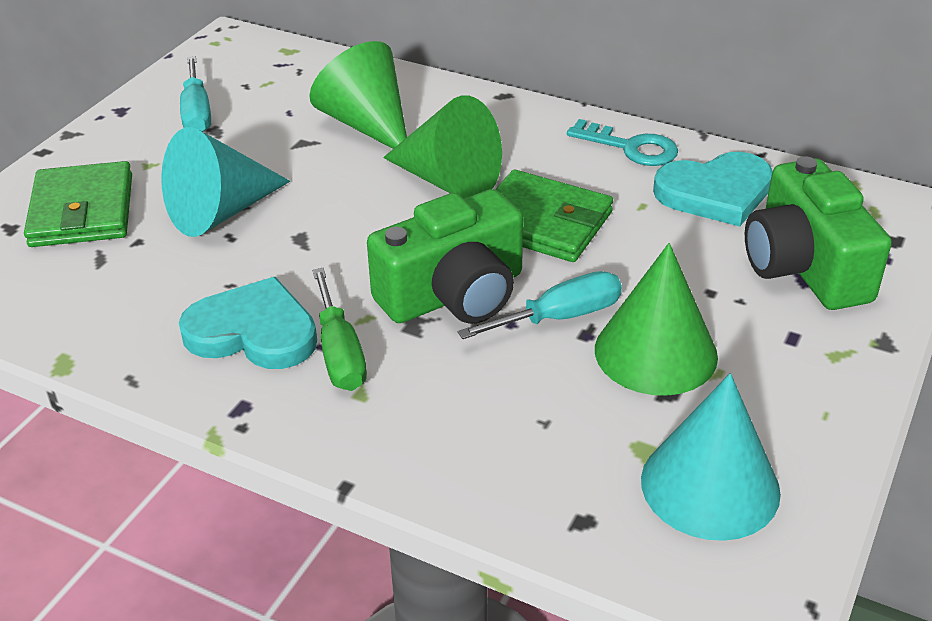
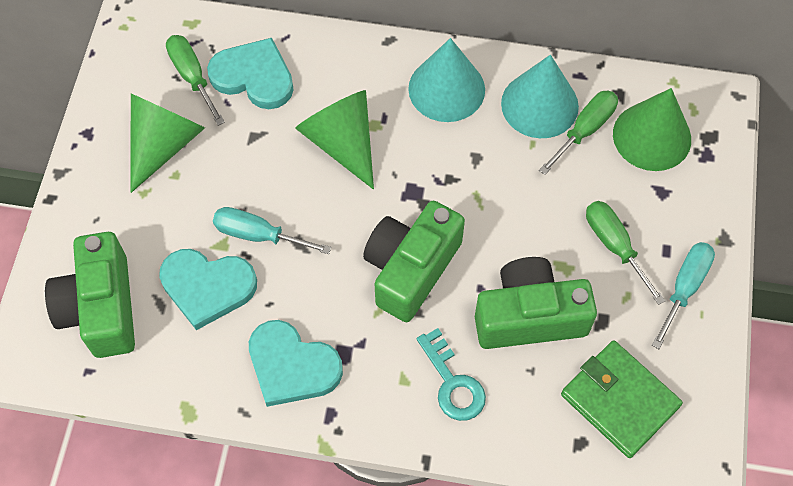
green camera: [367,189,523,324] [745,156,892,310] = 2 -> [45,232,135,358] [363,201,465,322] [475,257,597,349] = 3
green screwdriver: [312,268,367,391] = 1 -> [166,35,225,126] [539,90,618,175] [586,201,665,305] = 3
green wallet: [24,161,132,247] [495,170,613,262] = 2 -> [561,340,683,458] = 1
turquoise heart: [179,277,317,369] [653,152,773,227] = 2 -> [159,249,257,330] [207,38,294,109] [249,320,343,407] = 3

